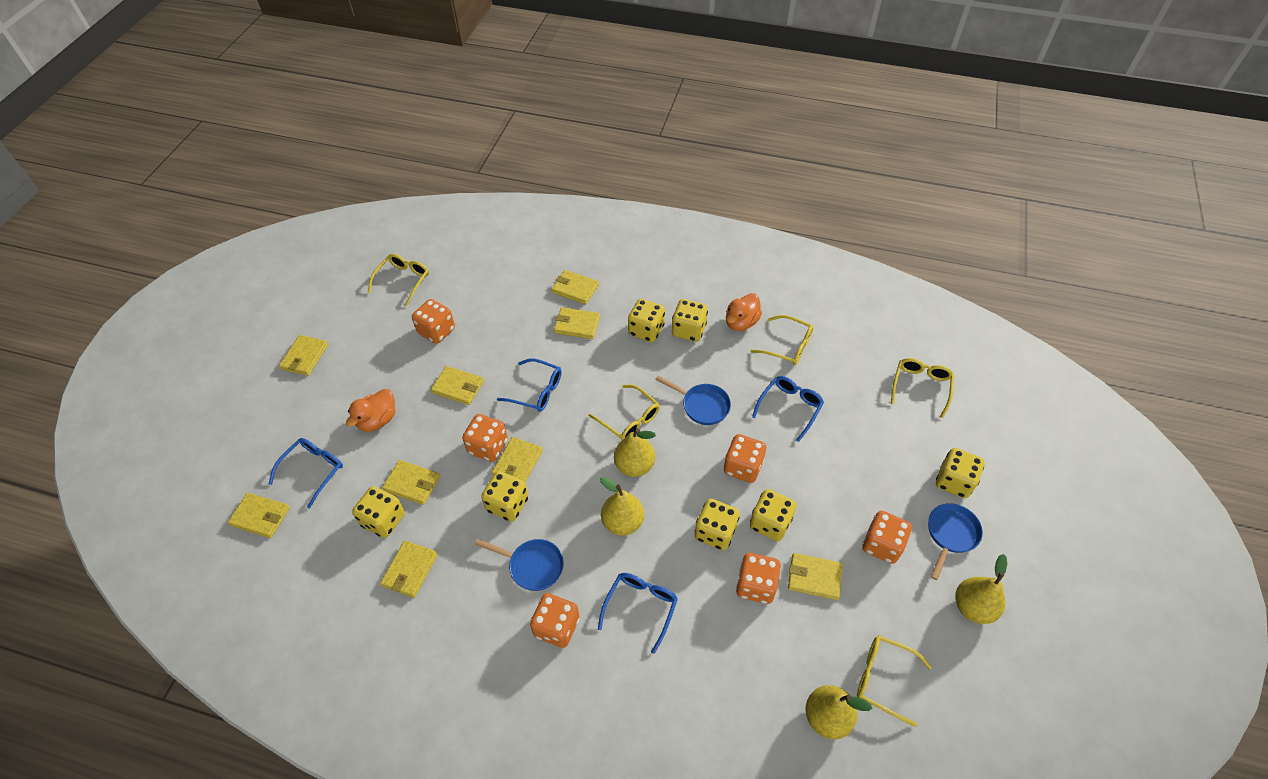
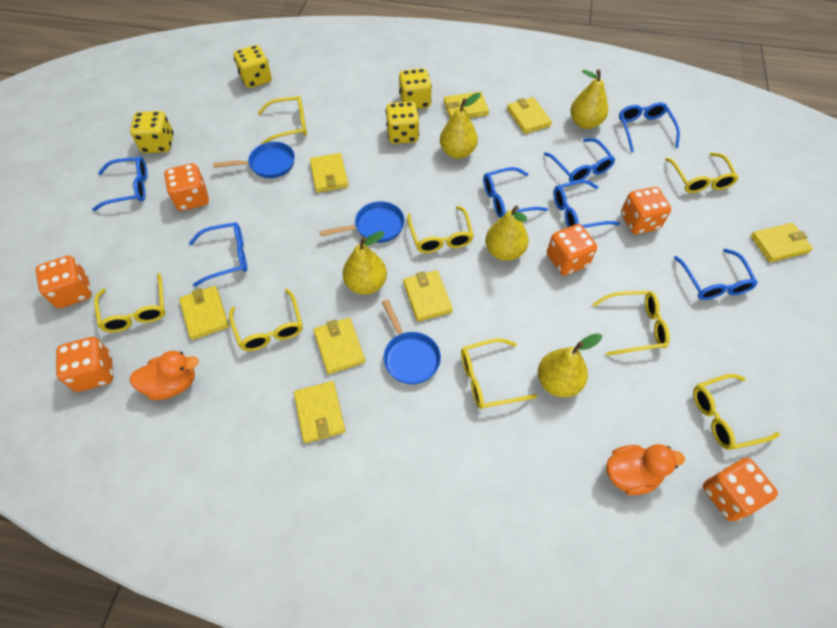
blue glasses: [269,438,343,509] [497,358,562,412] [598,573,678,654] [752,376,824,442] = 4 -> [92,157,148,211] [189,222,247,287] [483,167,548,218] [544,138,615,182] [553,180,620,228] [619,102,680,152] [674,249,758,300] = 7
yellow dice: [352,486,405,538] [481,471,529,522] [628,299,665,342] [672,299,708,342] [695,499,740,551] [750,489,796,541] [936,448,984,498] = 7 -> [130,111,173,153] [234,45,272,88] [386,101,419,144] [399,68,432,109] = 4
yellow glasses: [368,254,429,307] [588,385,660,440] [751,315,814,365] [857,635,932,727] [891,358,954,418] = 5 -> [94,273,165,333] [229,289,303,351] [258,96,307,144] [407,206,474,253] [461,338,537,409] [592,291,670,356] [665,153,738,193] [693,374,780,450] = 8
yellow pear: [600,477,644,536] [614,428,656,477] [806,685,872,739] [955,554,1007,624] = 4 -> [342,231,387,295] [440,93,481,159] [485,205,529,261] [538,333,602,397] [571,69,608,129] = 5
yellow wallet: [227,493,290,538] [279,335,328,376] [380,540,438,598] [382,460,440,505] [431,366,484,405] [492,437,543,483] [551,270,599,305] [554,307,600,339] [788,553,843,600] = 9 -> [179,286,229,340] [294,381,346,443] [310,153,348,193] [314,318,365,374] [403,270,453,322] [444,92,489,118] [507,97,552,134] [751,223,813,262] = 8

